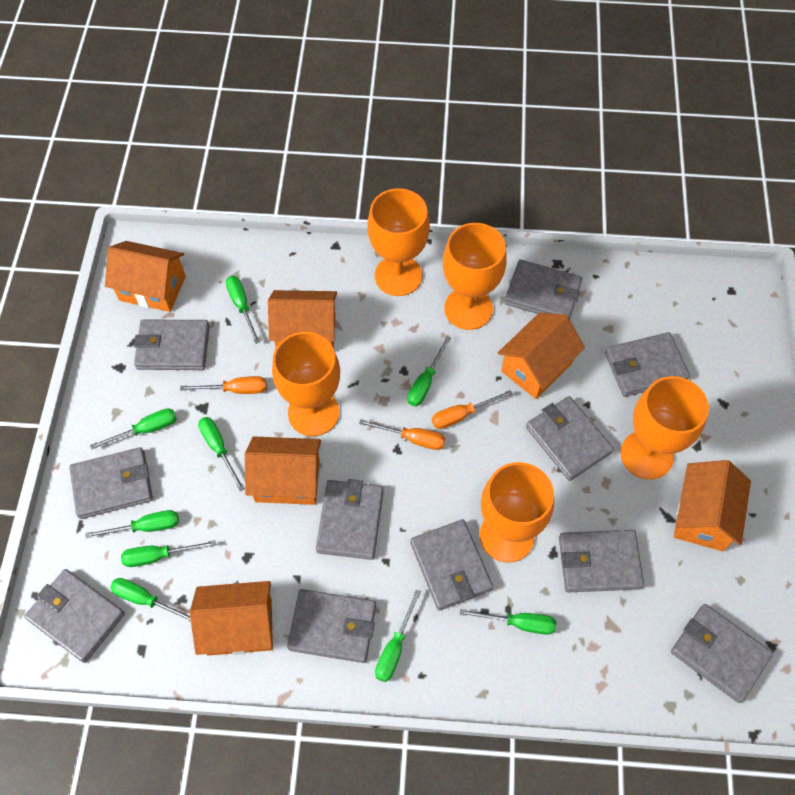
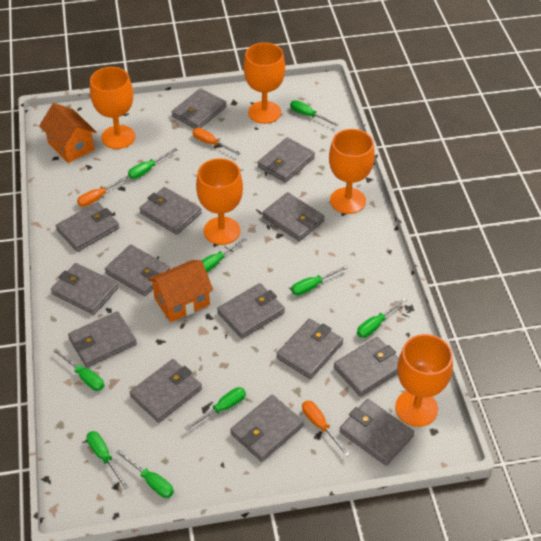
grey wallet: [24,569,125,663] [69,447,153,519] [134,320,210,370] [287,589,376,663] [316,479,384,560] [410,519,493,611] [505,259,582,320] [526,396,614,481] [559,530,644,593] [605,332,690,397] [671,604,773,703] = 11 -> [51,263,118,315] [56,202,119,252] [68,311,137,367] [105,244,170,296] [130,359,202,423] [139,187,202,235] [172,88,227,128] [217,283,285,339] [230,395,304,462] [258,137,315,183] [262,192,325,241] [276,319,343,379] [334,337,399,397] [340,399,414,466] = 14
orange house: [105,241,186,312] [190,581,273,656] [245,436,321,505] [268,290,337,349] [498,313,585,399] [674,460,751,551] = 6 -> [39,103,96,163] [148,260,213,322] = 2

